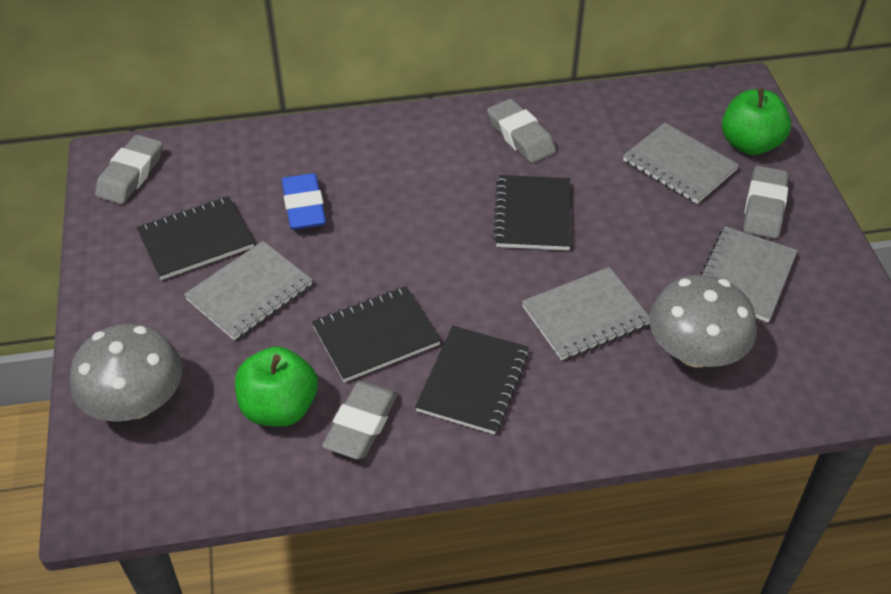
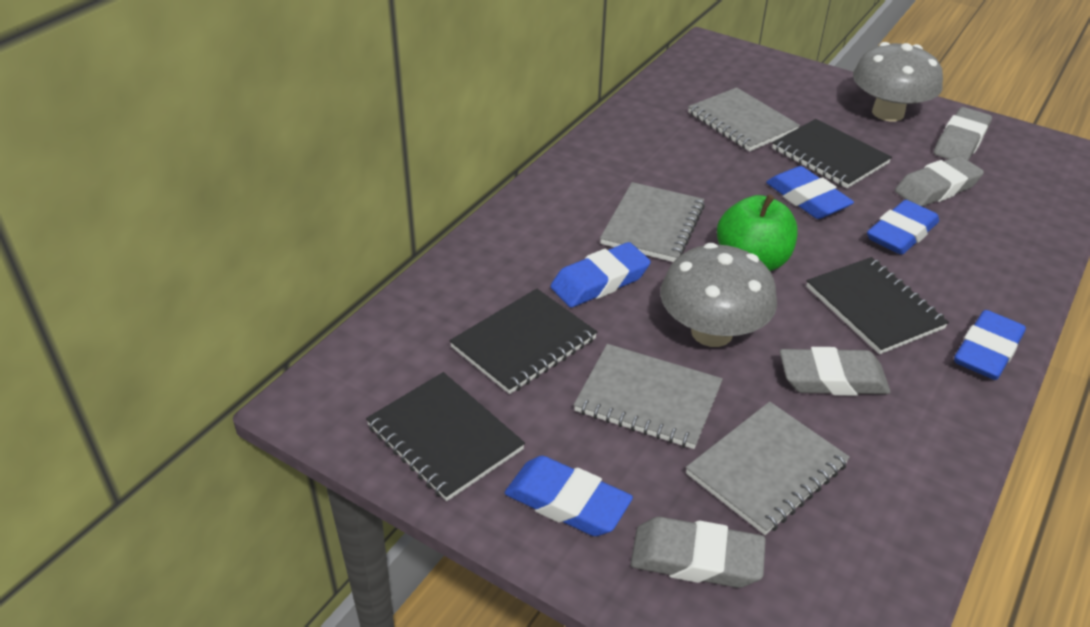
blue eraser: [282,173,326,230] = 1 -> [505,456,633,536] [550,242,651,308] [766,166,854,219] [867,200,939,255] [954,310,1026,380] = 5
green apple: [235,347,318,427] [722,88,791,155] = 2 -> [717,194,798,271] = 1

